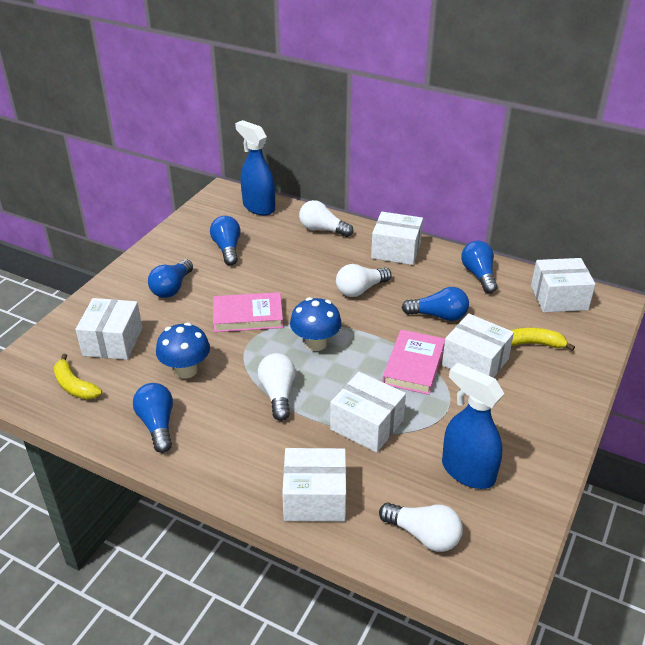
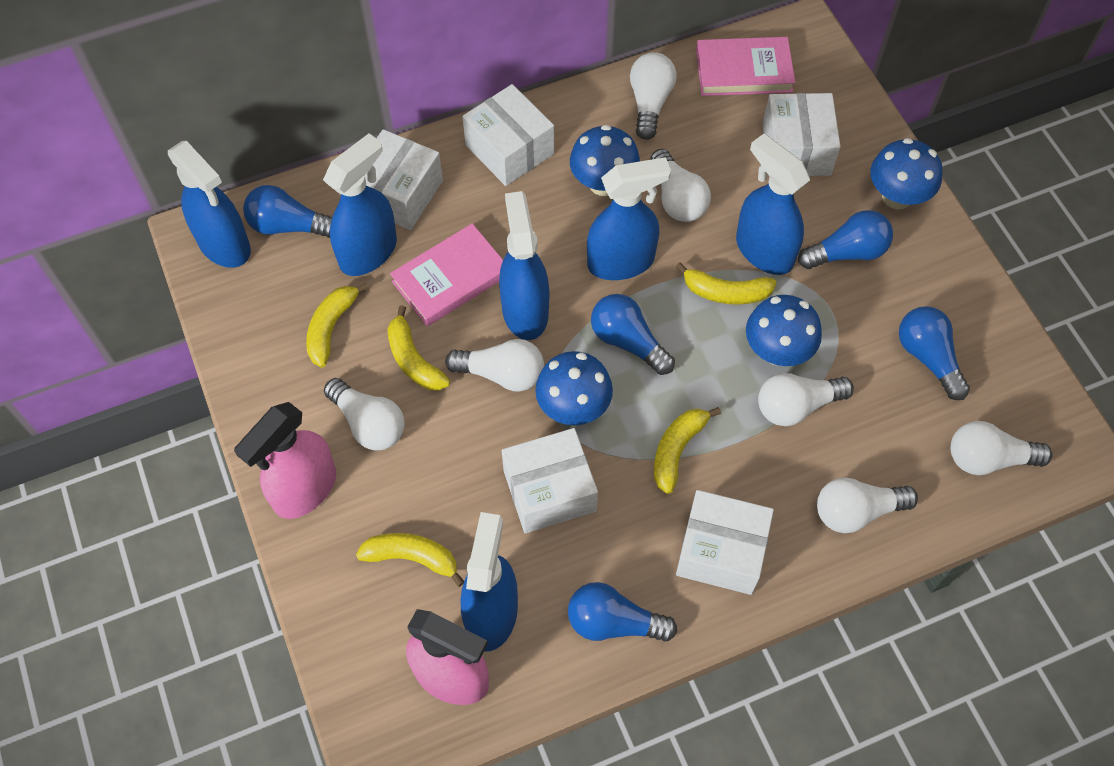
blue mushroom: [156,322,210,378] [290,297,342,351] = 2 -> [535,351,613,425] [570,125,640,196] [746,295,822,366] [871,138,943,209] = 4
blue spray bottle: [235,120,275,215] [442,363,505,489] = 2 -> [168,141,251,268] [323,133,397,276] [461,512,518,651] [499,191,549,340] [587,157,671,280] [736,134,810,275] = 6
pink spray bottle: none = 0 -> [234,402,336,519] [406,609,489,705] = 2
white box: [75,298,142,360] [282,448,346,522] [330,372,406,452] [371,212,423,265] [442,313,514,378] [531,258,596,312] = 6 -> [365,129,443,230] [462,84,554,186] [502,428,598,533] [676,490,774,595] [763,93,841,177] = 5
white light bulb: [258,353,296,421] [299,200,353,237] [336,264,392,297] [379,502,463,552] = 4 -> [324,378,405,450] [445,339,544,391] [630,52,677,140] [650,149,711,222] [758,373,854,426] [817,478,918,533] [950,421,1053,475] = 7
yellow banana: [54,354,102,400] [510,328,575,351] = 2 -> [306,283,369,367] [356,533,464,587] [387,305,450,391] [654,407,721,494] [676,262,777,305] = 5

